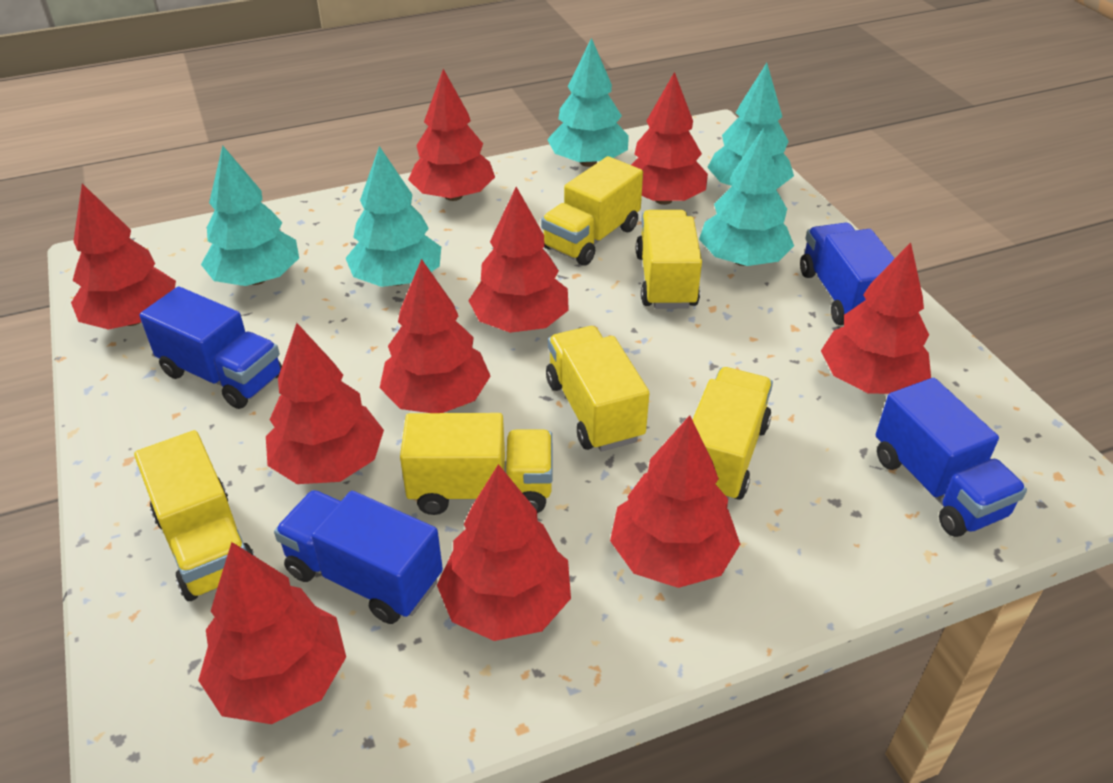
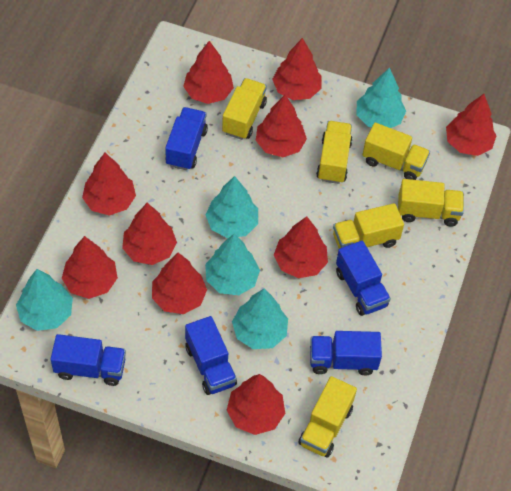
blue truck: [139,286,282,409] [274,490,443,624] [800,223,895,325] [876,378,1027,537] = 4 -> [51,334,126,386] [165,107,208,170] [185,316,237,395] [310,331,382,375] [336,241,391,316] = 5

